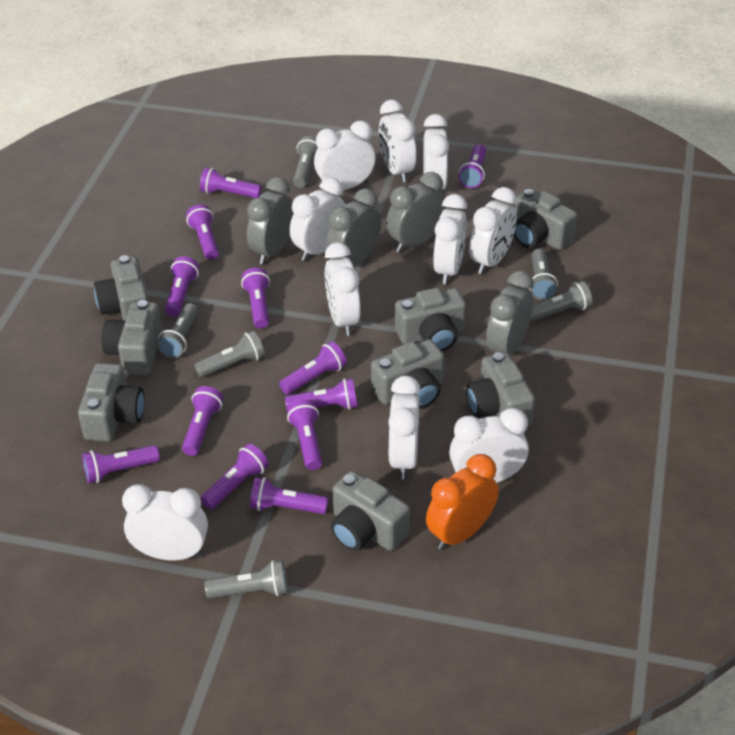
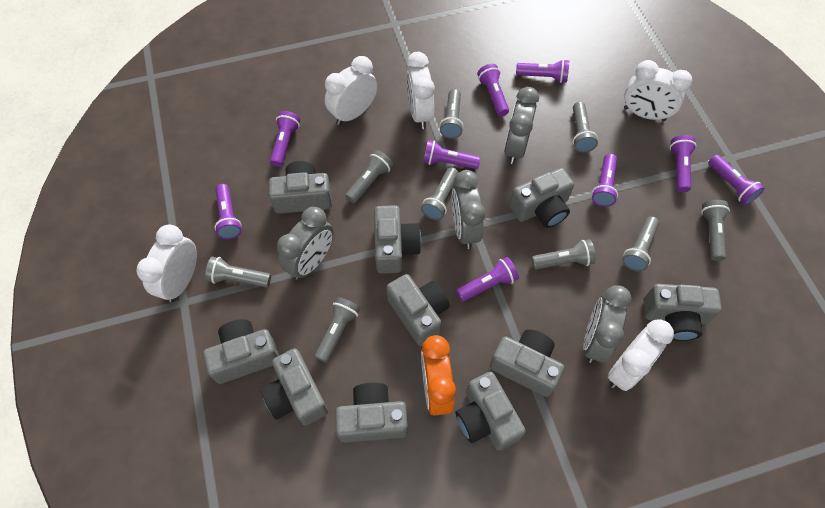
grey camera: [78,363,145,442] [94,255,149,320] [102,300,162,375] [331,471,410,551] [371,339,444,409] [395,288,466,351] [466,352,535,427] [514,188,577,250] = 8 -> [203,319,279,384] [261,349,328,426] [269,161,332,214] [335,383,408,443] [374,205,422,274] [386,274,450,346] [456,372,526,451] [490,329,564,397] [509,168,574,228] [643,284,722,341] = 10
grey flashlight: [156,303,198,358] [194,331,265,377] [204,560,288,598] [293,136,318,188] [529,249,558,300] [530,281,592,322] = 6 -> [205,257,271,287] [315,297,360,363] [345,150,393,203] [421,167,459,220] [439,89,464,139] [531,239,596,270] [573,102,598,152] [622,216,659,272] [701,200,730,261] = 9
purple flashlight: [82,445,160,483] [165,256,199,317] [182,386,223,456] [186,204,219,260] [200,167,262,198] [201,444,269,509] [241,268,270,329] [250,477,328,514] [279,341,347,394] [285,378,358,409] [287,400,322,470] [459,144,486,188] = 12 -> [215,184,242,239] [270,111,300,167] [423,140,480,169] [456,257,519,302] [477,64,509,116] [516,59,569,83] [592,154,618,207] [670,135,697,192] [708,155,765,205] = 9
white clock: [122,484,208,560] [290,178,346,261] [314,121,375,190] [325,242,361,336] [379,100,416,183] [388,376,421,479] [423,114,449,191] [433,194,467,285] [449,408,529,483] [469,187,517,274] = 10 -> [137,225,197,302] [325,56,377,125] [406,52,435,129] [608,319,674,391] [624,60,692,121] = 5

